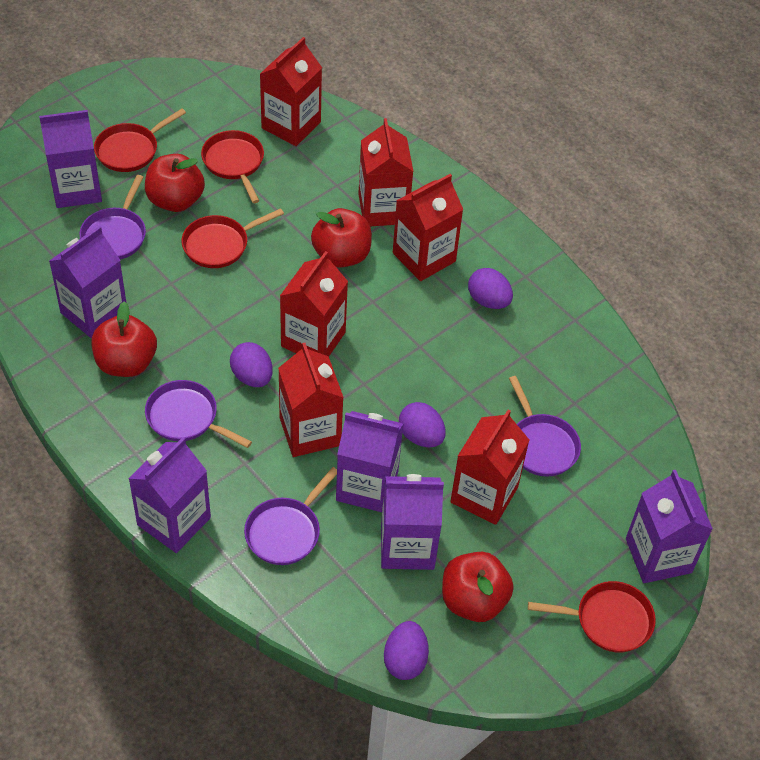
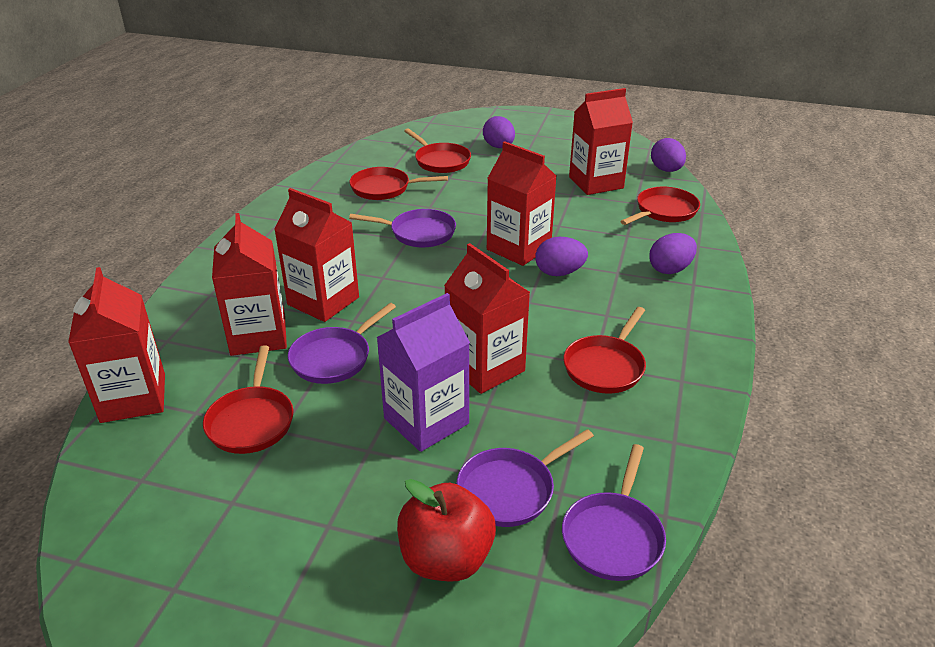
purple carton: [39,110,102,208] [49,226,126,339] [128,437,211,553] [336,411,403,512] [381,474,444,570] [626,470,713,583] = 6 -> [376,293,470,452] = 1
red apple: [92,301,157,377] [145,154,205,212] [311,208,372,268] [442,552,514,622] = 4 -> [397,479,496,581] = 1
red pan: [94,108,186,172] [182,208,284,268] [201,130,264,203] [528,581,656,652] = 4 -> [203,345,294,454] [349,167,448,200] [404,128,471,173] [563,307,646,394] [620,186,700,225] = 5

